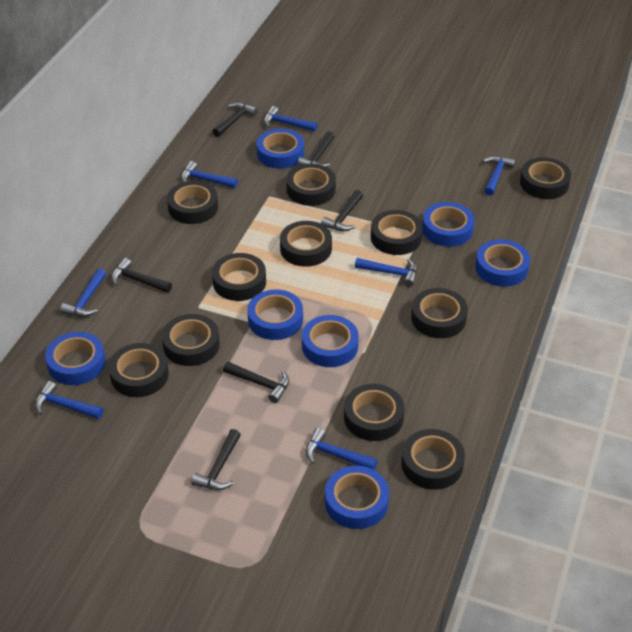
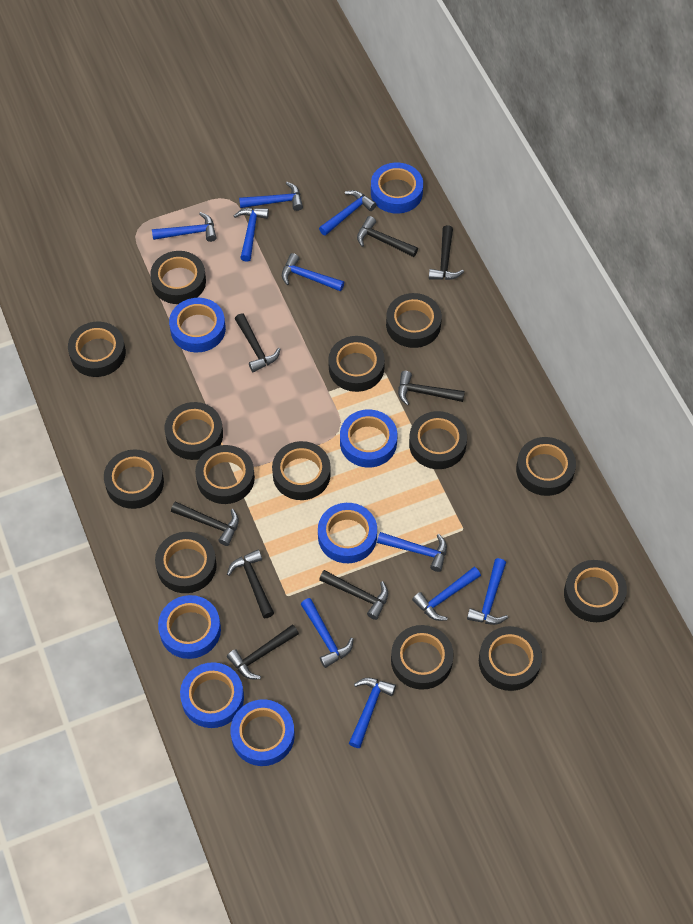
black hammer: [111,258,172,293] [191,429,241,490] [213,103,258,137] [223,362,289,403] [298,131,334,167] [321,190,363,231] = 6 -> [171,501,239,546] [227,549,274,618] [227,624,299,679] [235,313,280,372] [319,570,388,620] [357,216,418,257] [398,371,465,405] [429,225,464,280] = 8
black tape: [109,343,169,397] [162,314,220,366] [167,181,218,224] [212,253,266,301] [280,221,332,267] [286,164,336,206] [344,384,404,441] [371,210,423,255] [401,429,465,490] [411,288,468,338] [520,157,571,199] = 11 -> [68,321,126,377] [104,449,164,509] [150,251,206,304] [155,532,217,593] [165,402,223,460] [195,445,255,504] [272,441,331,500] [329,336,385,392] [386,293,442,348] [391,625,454,690] [409,411,467,469] [479,626,542,691] [516,437,576,496] [564,560,627,622] = 14
blue hammer: [35,381,103,419] [60,269,106,317] [181,161,238,188] [264,106,318,131] [306,428,378,470] [355,258,417,287] [483,156,516,196] = 7 -> [152,212,217,242] [234,208,269,262] [239,182,303,211] [282,253,344,291] [301,598,354,668] [319,190,377,236] [349,678,396,748] [377,532,447,572] [412,567,481,621] [467,558,508,625] = 10

